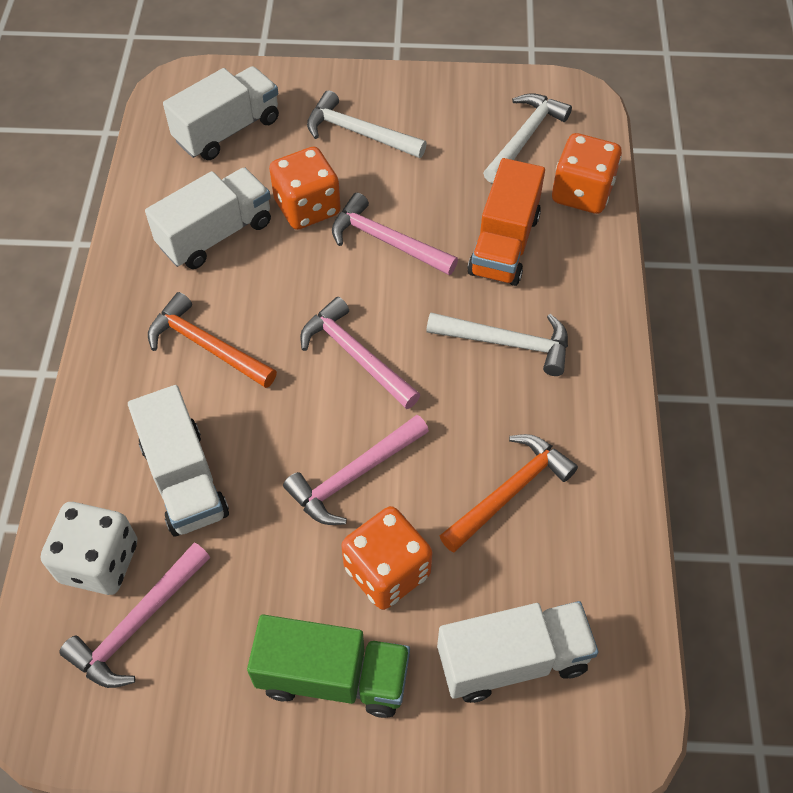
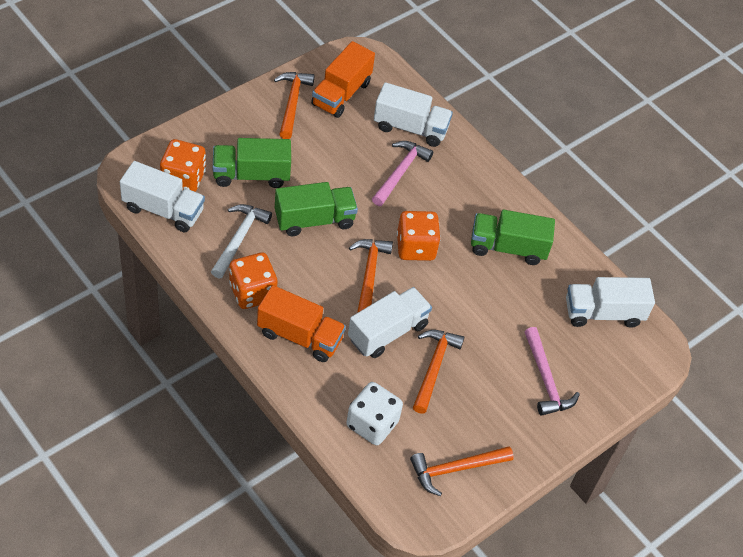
green truck: [247,614,410,718] = 1 -> [213,138,291,188] [275,182,358,236] [471,210,555,265] = 3
orange hammer: [148,292,277,388] [440,434,578,553] = 2 -> [274,72,315,139] [349,239,393,313] [410,446,514,496] [413,330,464,414] = 4
orange truck: [468,158,545,286] = 1 -> [257,285,346,362] [311,41,375,118] = 2
pink hammer: [59,542,210,688] [283,415,429,525] [300,297,420,409] [332,193,458,275] = 4 -> [372,141,433,206] [524,327,580,416] = 2
white hammer: [307,90,427,158] [426,313,568,376] [483,93,572,184] = 3 -> [211,204,272,278] = 1

